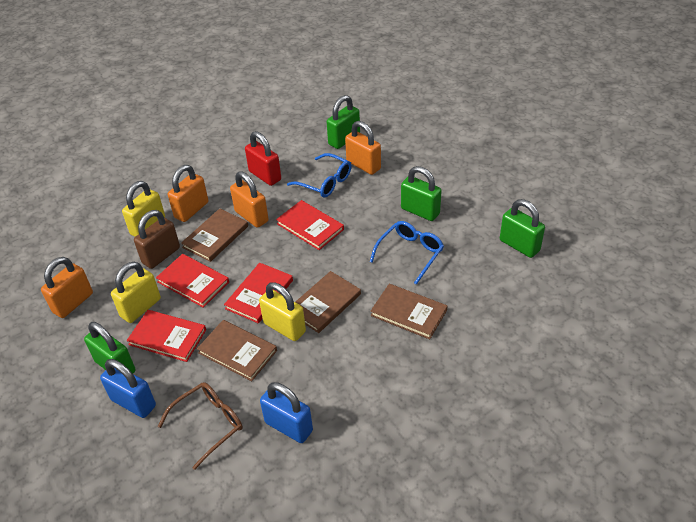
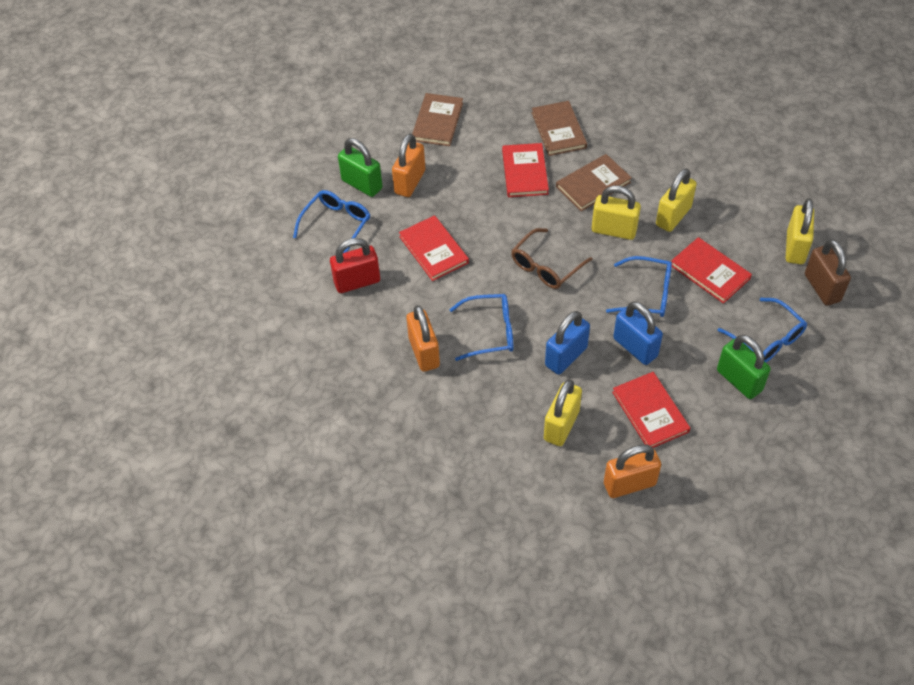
blue glasses: [287,153,352,198] [370,221,444,285] = 2 -> [293,190,370,253] [449,294,514,361] [606,256,672,317] [717,298,807,362] = 4
brown book: [181,208,248,262] [197,320,277,381] [296,271,361,333] [370,284,447,339] = 4 -> [412,93,463,146] [532,101,587,156] [556,154,632,211] = 3
green padlock: [84,322,136,373] [327,95,360,149] [401,166,442,221] [500,199,545,258] = 4 -> [338,138,383,197] [717,335,771,399] = 2
orange padlock: [41,257,93,318] [168,165,208,222] [230,171,269,228] [345,121,381,175] = 4 -> [392,133,425,197] [406,305,440,372] [604,444,661,498] = 3
yellow padlock: [111,262,161,323] [122,181,165,237] [259,282,306,341] = 3 -> [544,379,582,446] [592,185,641,240] [656,168,697,232] [786,198,814,264] = 4

